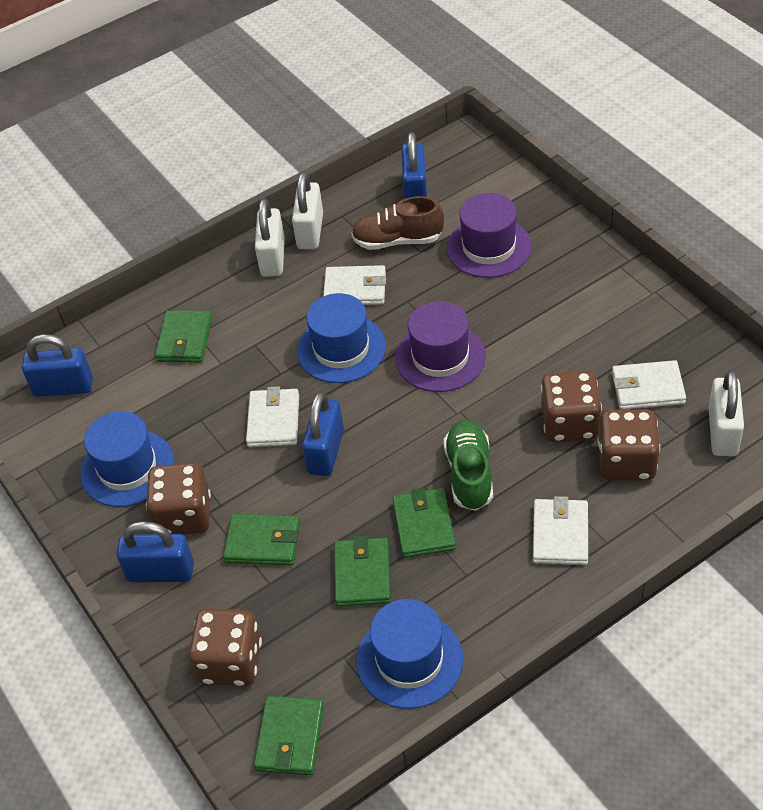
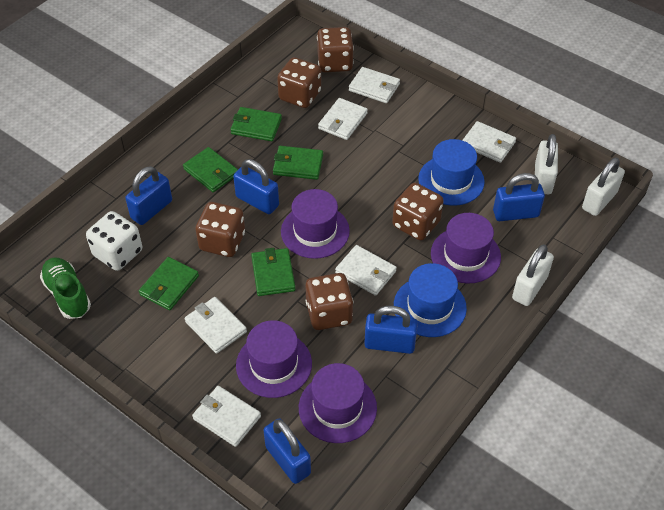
blue hat: [80,411,174,507] [297,293,386,383] [356,599,463,709] = 3 -> [394,263,467,337] [418,139,485,206] = 2
blue padlock: [22,334,93,397] [116,521,194,582] [302,392,344,476] [402,132,427,199] = 4 -> [125,166,172,225] [233,159,279,214] [263,418,311,484] [364,306,418,354] [493,173,545,221] = 5
brown dice: [146,462,211,535] [189,608,262,687] [541,370,602,442] [598,409,660,481] = 4 -> [195,202,245,257] [277,57,321,108] [305,273,354,330] [317,27,354,72] [392,183,443,241] = 5
brown shoe: [351,196,444,250] = 1 -> none = 0
purple hat: [395,301,486,392] [446,193,532,278] = 2 -> [236,320,312,398] [281,189,350,259] [299,363,377,443] [431,213,501,284] = 4
white dice: none = 0 -> [86,211,142,271] = 1
white wallet: [246,386,299,447] [323,265,386,305] [533,496,588,565] [612,360,686,410] = 4 -> [185,297,247,354] [192,386,261,447] [318,98,368,140] [335,245,397,296] [349,67,400,103] [462,121,516,163] = 6

